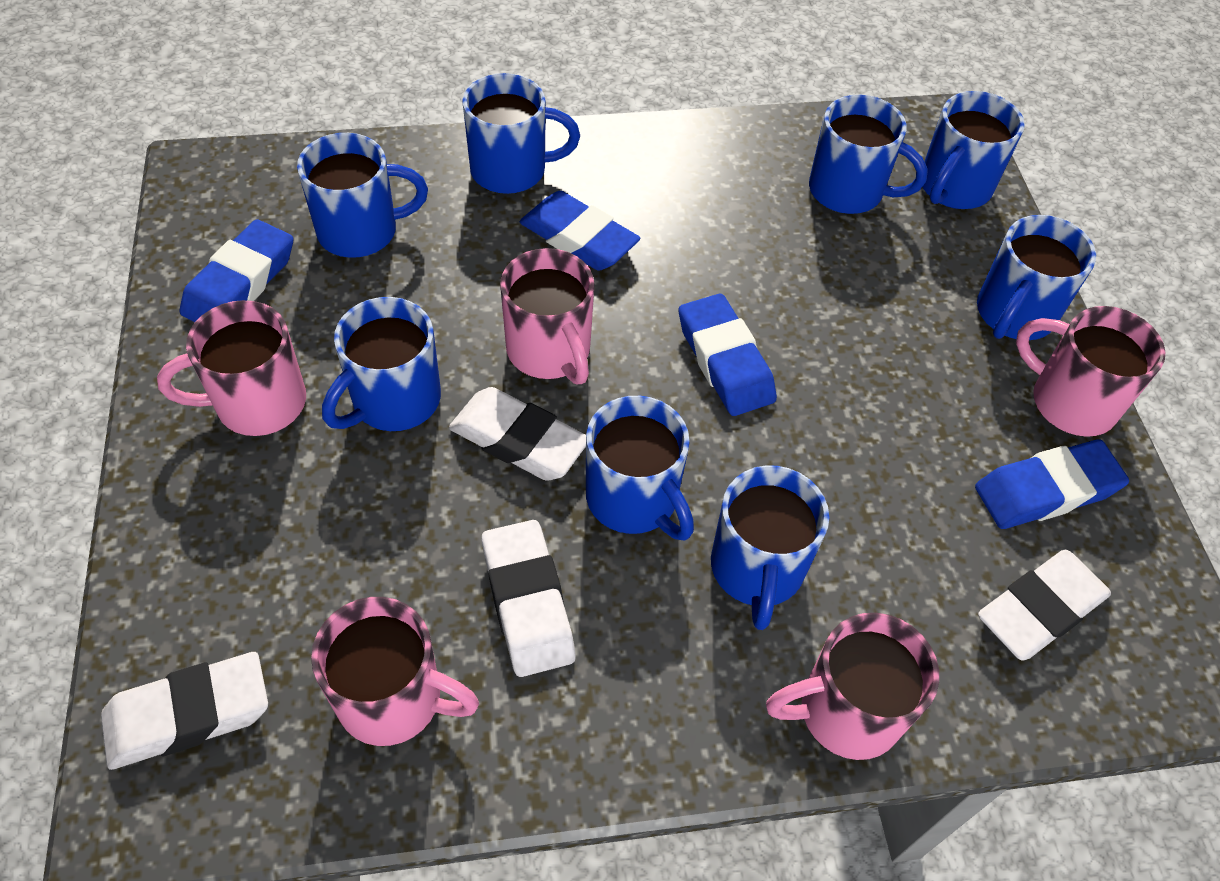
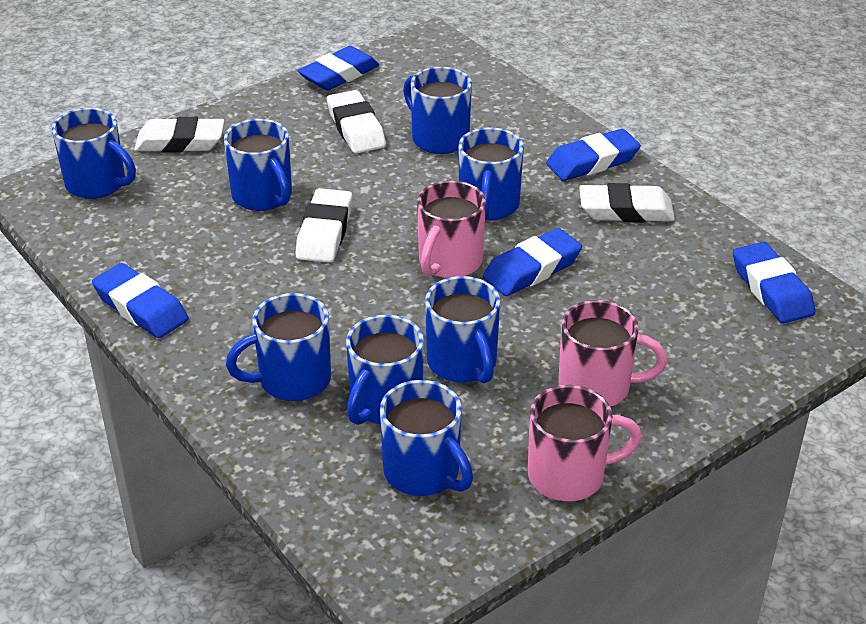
blue eraser: [180,219,293,322] [520,191,640,271] [679,294,777,416] [975,439,1129,529] = 4 -> [92,263,189,338] [298,46,379,91] [483,228,582,296] [546,129,641,181] [733,242,815,323] = 5
pink mug: [157,300,306,436] [311,597,479,746] [500,248,595,384] [766,613,939,760] [1016,306,1165,437] = 5 -> [417,180,486,278] [528,385,642,501] [558,300,667,407] = 3

